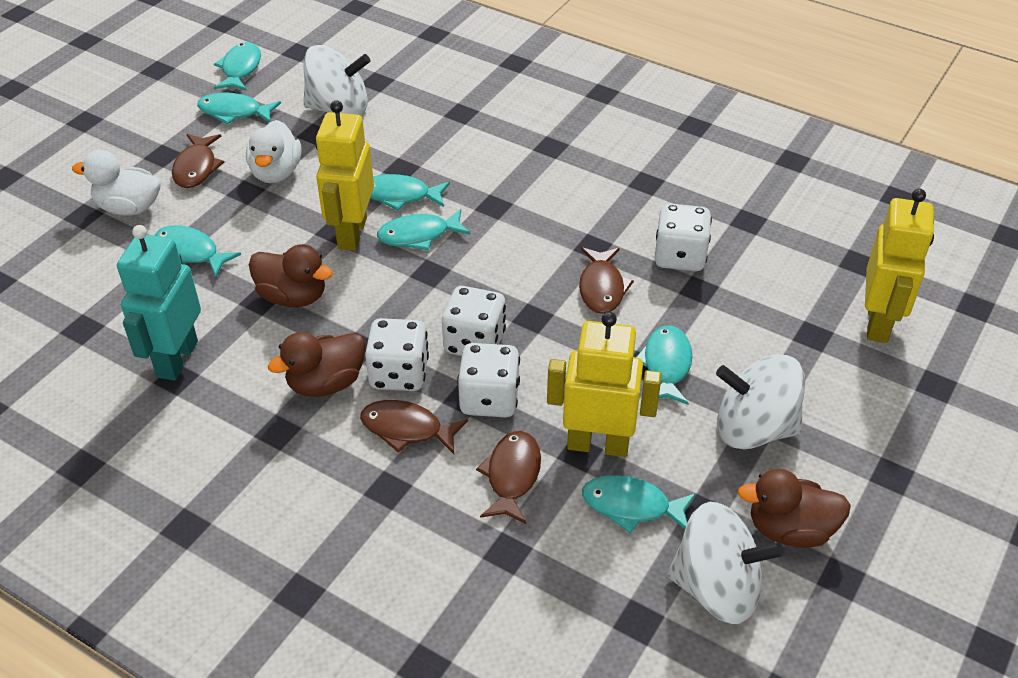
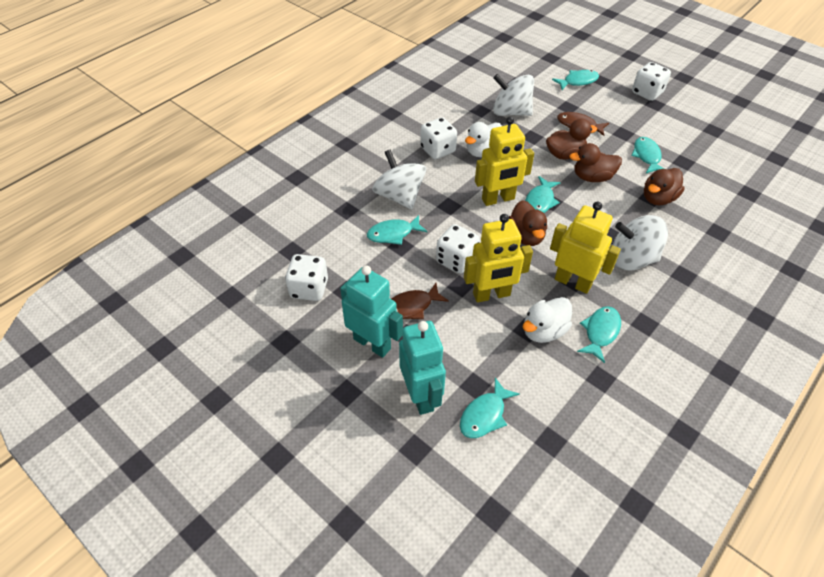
brown duck: [249,244,333,307] [268,332,365,397] [738,469,851,548] = 3 -> [509,200,547,246] [546,118,597,160] [570,143,622,182] [644,168,685,206] = 4
brown fish: [172,134,224,188] [360,400,468,454] [476,431,541,524] [579,247,634,314] = 4 -> [392,283,449,319] [557,112,609,136] = 2
turquoise fish: [155,225,241,277] [197,92,281,125] [214,42,261,91] [370,174,450,210] [377,209,471,250] [582,475,696,533] [637,325,692,405] = 7 -> [367,215,427,245] [460,378,520,438] [525,176,561,213] [552,70,599,90] [577,306,621,363] [631,137,664,173] = 6
turquoise robot: [117,225,201,381] = 1 -> [340,265,403,358] [399,321,446,415] = 2

